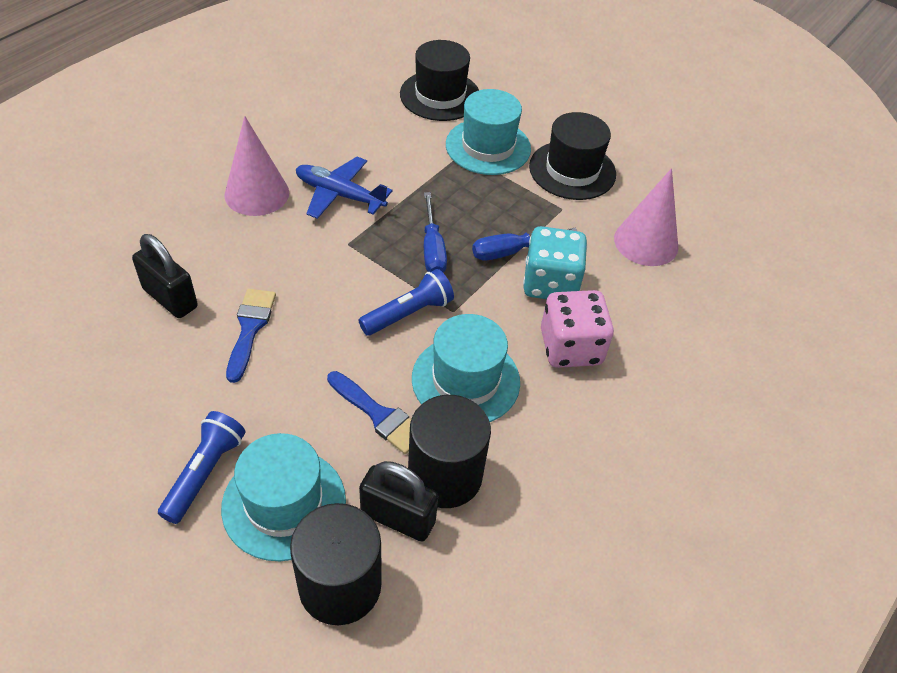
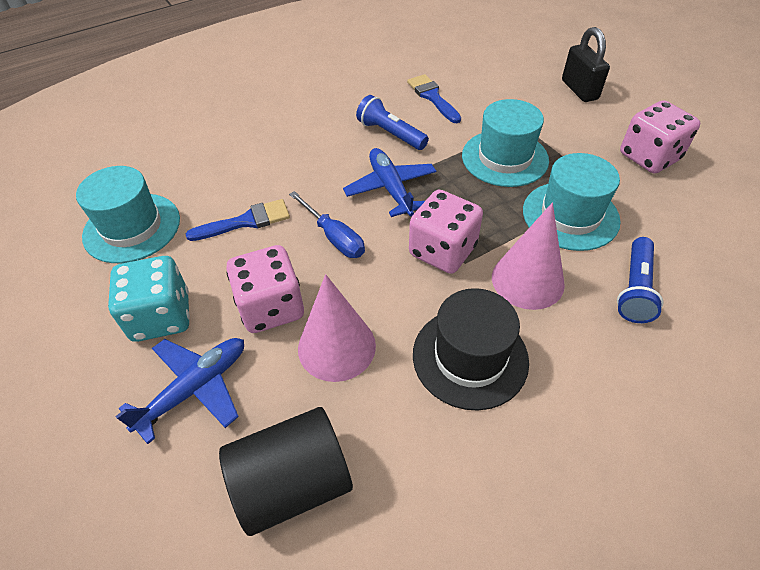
black cylinder: [290,503,382,625] [408,395,491,508] = 2 -> [219,407,353,536] = 1
black hat: [400,40,479,121] [529,112,616,200] = 2 -> [413,288,529,411] = 1
black padlock: [132,234,198,318] [359,461,438,542] = 2 -> [562,27,610,102] = 1
blue plane: [296,157,393,219] = 1 -> [115,338,244,444] [343,148,436,217] = 2
blue screwdriver: [424,192,447,273] [472,228,577,261] = 2 -> [289,191,365,258] = 1
pink dice: [541,290,614,368] = 1 -> [226,245,304,333] [409,190,483,274] [620,100,700,173] = 3

